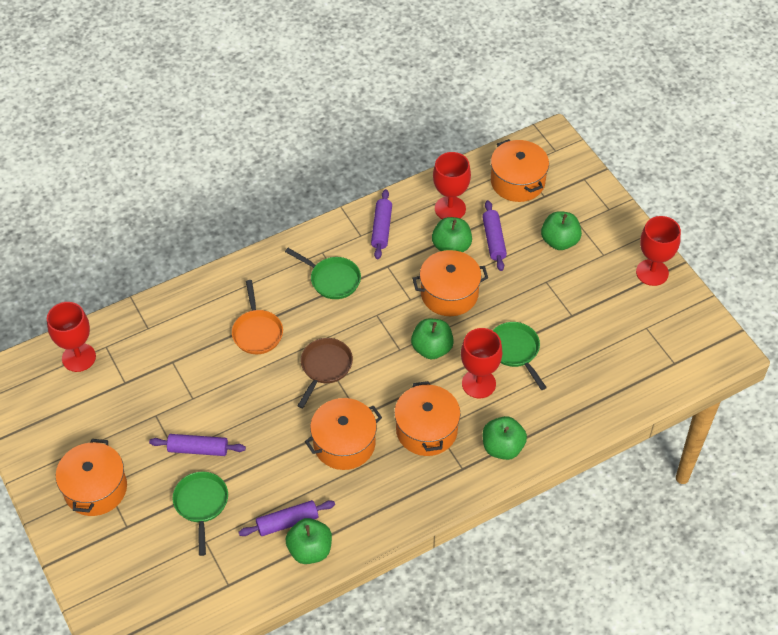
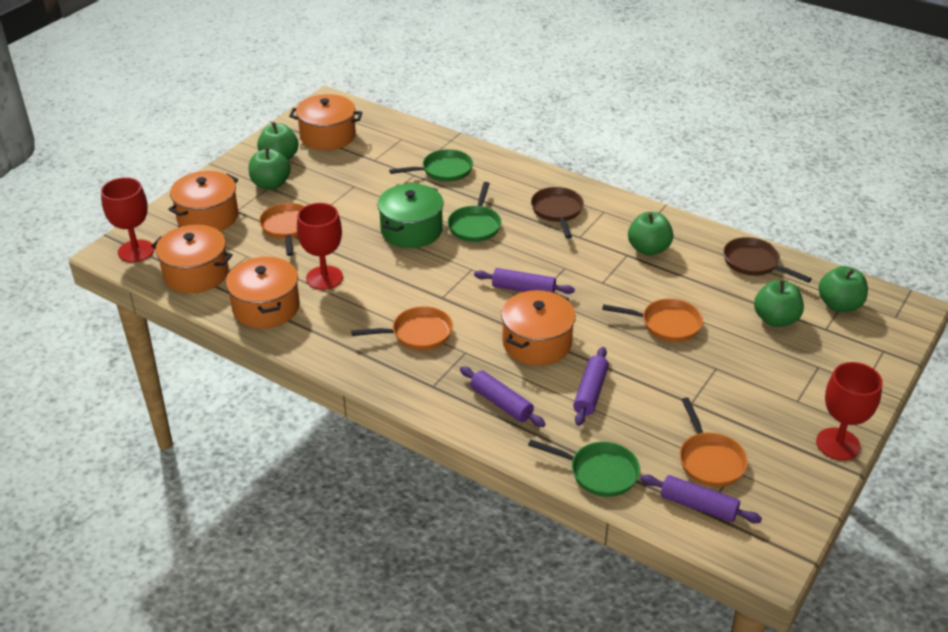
brown pan: [298,338,353,408] = 1 -> [531,187,584,239] [723,237,812,283] = 2
green pot: none = 0 -> [377,184,444,248] = 1
orange pan: [232,280,283,354] = 1 -> [259,203,305,256] [351,306,453,350] [602,299,703,342] [679,397,748,487] = 4
red goblet: [47,302,96,372] [433,152,471,219] [461,328,502,398] [636,216,681,286] = 4 -> [101,177,154,263] [297,203,343,290] [816,362,883,460] = 3

